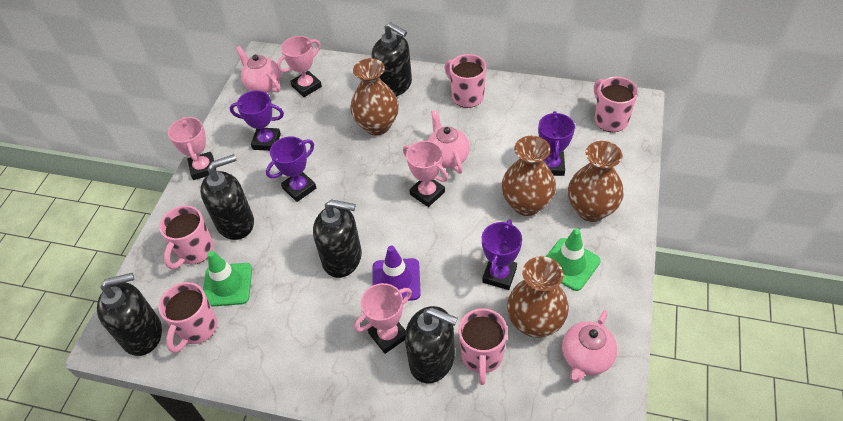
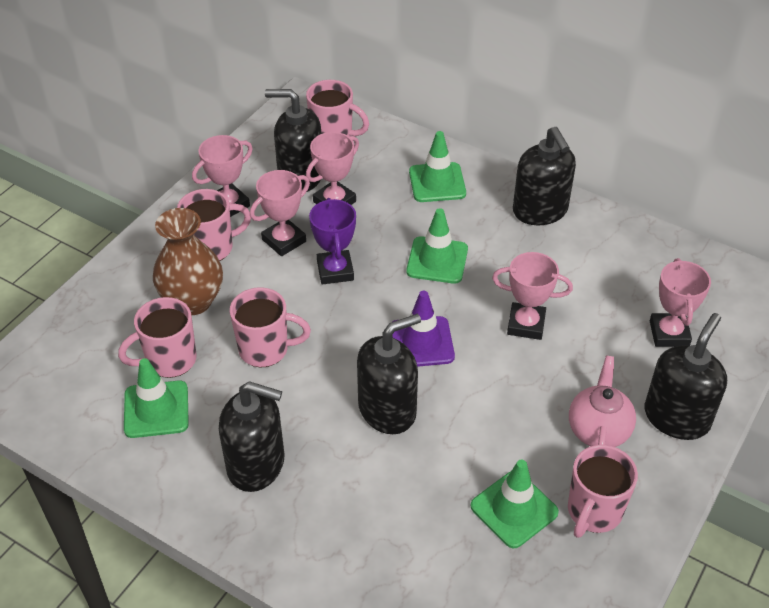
brown vase: [350,58,399,135] [501,136,556,216] [507,256,569,338] [568,141,624,222] = 4 -> [153,208,223,315] = 1
green traffic cone: [203,251,252,307] [546,228,600,291] = 2 -> [124,358,189,438] [406,208,468,284] [409,131,466,202] [470,460,559,548] = 4
pink teapot: [236,46,281,93] [427,110,470,174] [562,310,617,383] = 3 -> [569,356,636,447] = 1
pink trophy: [168,117,217,180] [277,36,322,97] [354,283,412,354] [403,141,448,207] = 4 -> [192,135,253,217] [250,170,310,256] [306,132,359,205] [492,252,573,340] [650,258,711,347] = 5
purple trophy: [230,90,284,151] [266,136,316,202] [482,219,522,290] [538,111,575,176] = 4 -> [309,198,356,285] = 1

